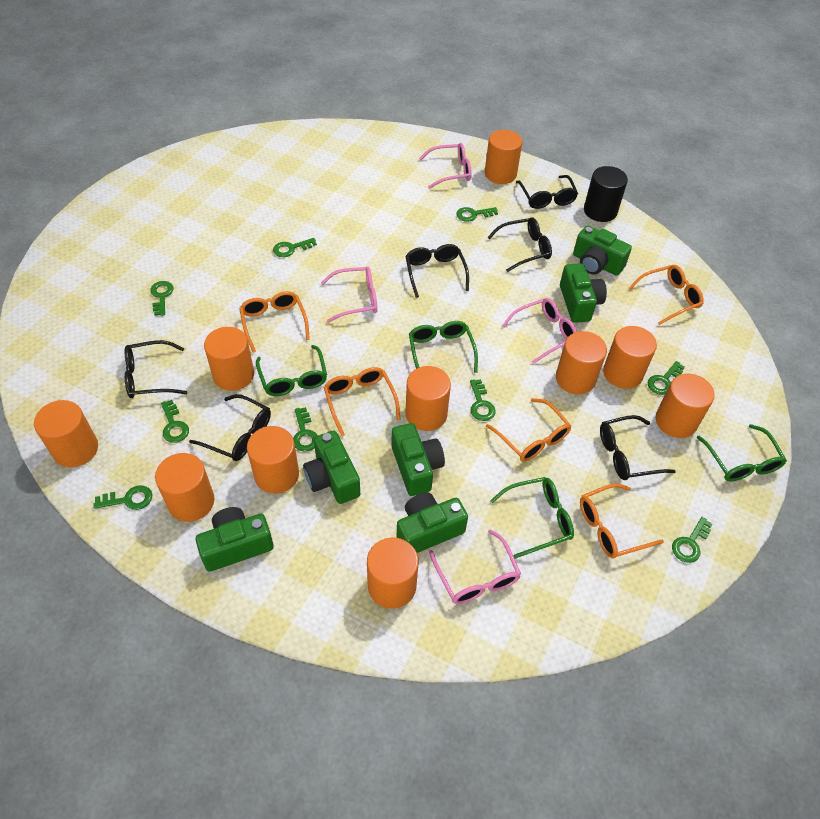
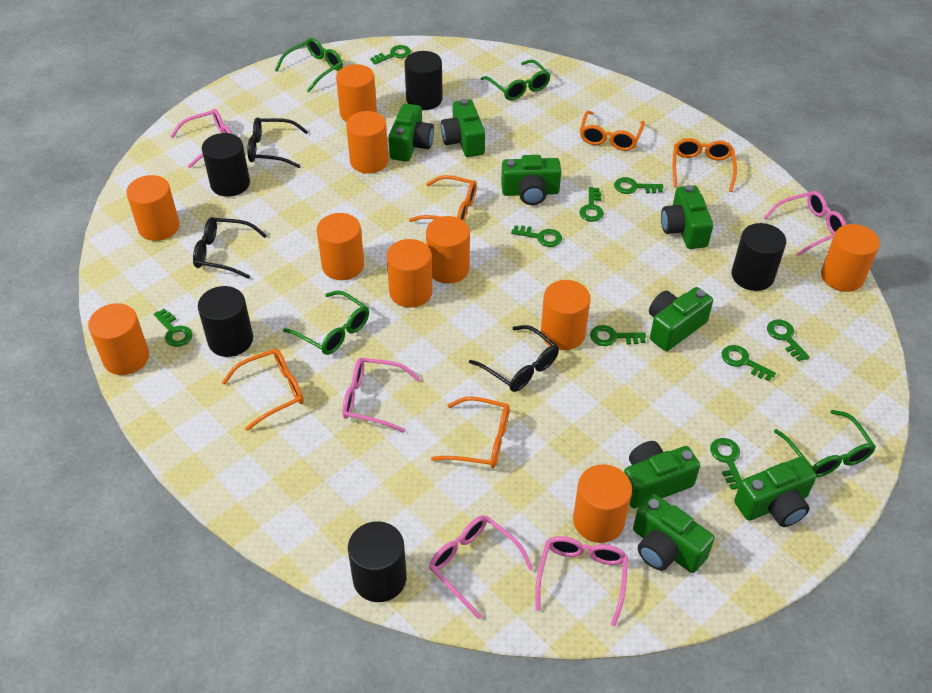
black cylinder: [584,166,628,222] = 1 -> [198,286,253,357] [202,133,250,197] [348,521,407,602] [404,51,443,110] [732,223,786,291] = 5
black glasses: [125,340,187,398] [189,394,271,461] [405,244,469,298] [487,217,552,272] [516,175,578,209] [600,415,676,480] = 6 -> [193,217,267,279] [247,117,308,168] [469,325,559,392] = 3
green camera: [196,507,274,572] [303,430,360,504] [392,423,445,496] [397,492,468,553] [560,263,607,323] [573,226,632,276] = 6 -> [389,103,434,162] [441,99,485,157] [501,155,561,205] [624,441,700,508] [633,494,715,573] [649,287,713,351] [661,185,713,249] [734,457,817,527] = 8
pink glasses: [321,266,377,323] [419,143,472,189] [429,529,521,604] [502,298,577,364] = 4 -> [170,109,232,168] [342,358,420,433] [429,515,533,619] [535,536,628,626] [764,191,846,256] = 5

